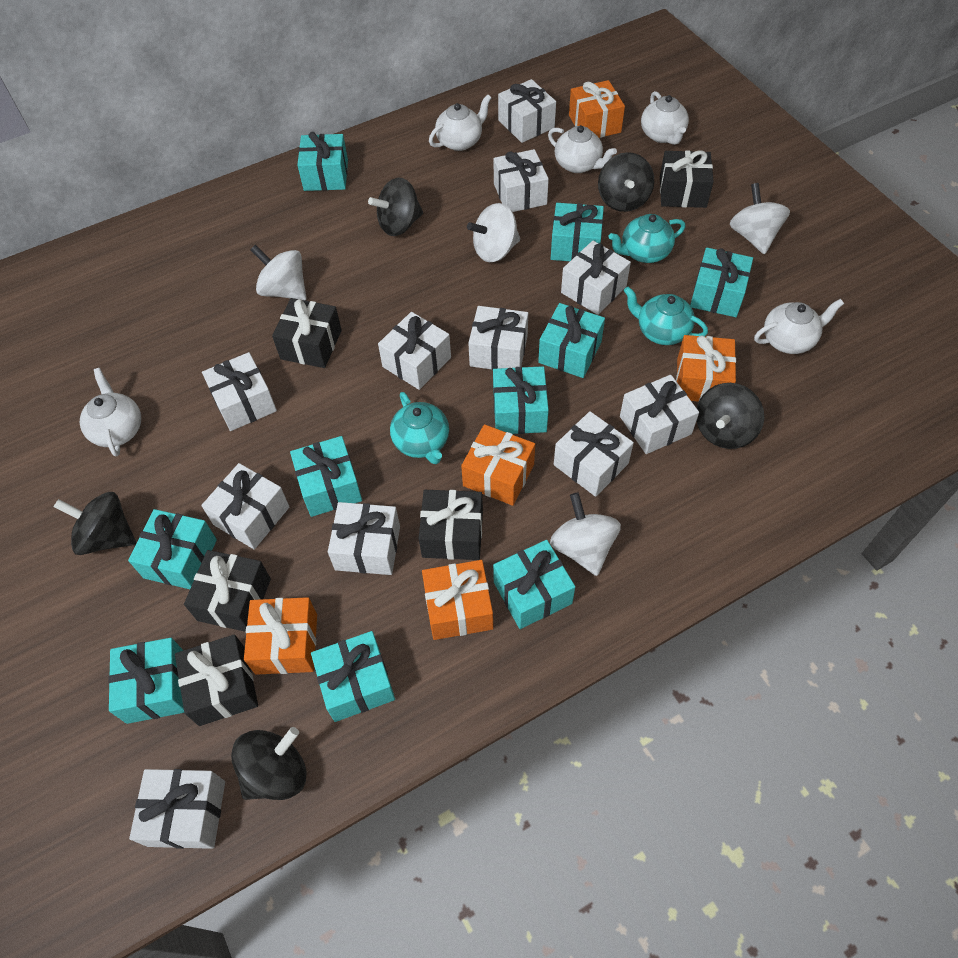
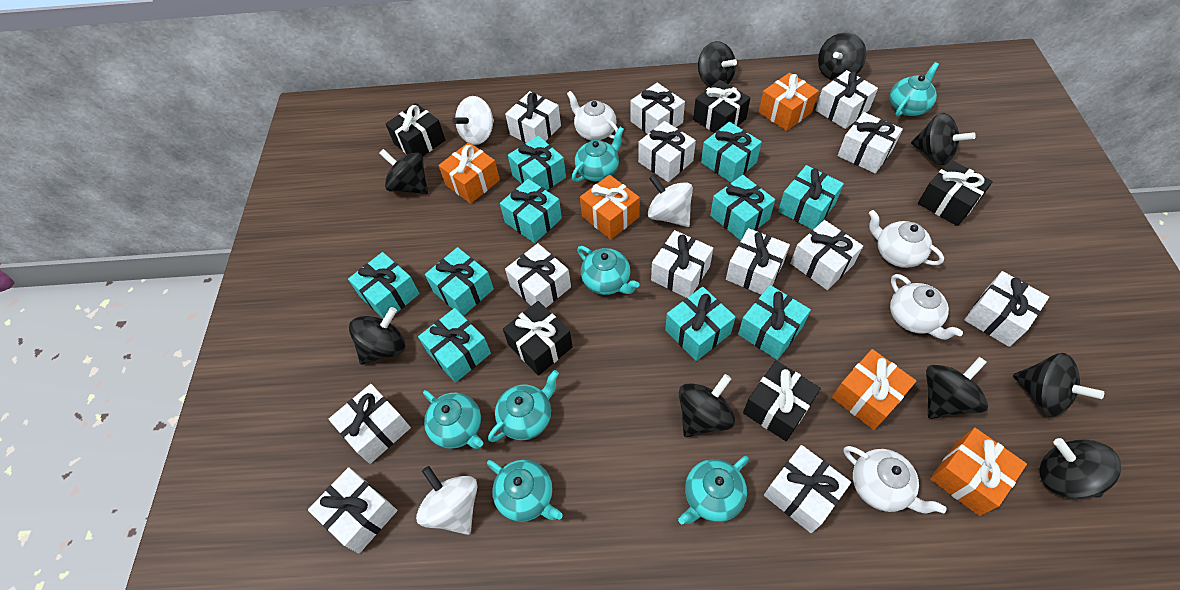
black spinning top: [54,492,136,555] [231,727,306,800] [368,178,423,236] [598,152,654,212] [697,383,764,449] = 5 -> [349,307,405,365] [379,149,428,194] [679,374,735,437] [698,41,737,87] [818,32,866,80] [911,113,976,165] [926,357,988,419] [1013,353,1104,417] [1040,438,1121,499] = 9
turquoise teapot: [390,392,449,464] [609,214,685,263] [624,287,708,345] = 3 -> [423,390,483,449] [487,460,563,522] [488,370,559,442] [572,127,624,182] [577,246,640,295] [678,456,749,525] [890,62,939,117] = 7
white gift: [129,769,225,849] [201,463,290,549] [202,352,277,431] [328,502,400,575] [378,312,451,390] [468,306,528,370] [494,149,549,212] [498,79,556,143] [554,411,634,497] [561,241,631,315] [620,375,699,454] = 11 -> [308,467,398,553] [329,384,411,464] [505,91,561,143] [505,243,571,308] [631,83,685,134] [638,121,696,182] [651,230,713,298] [726,228,790,295] [764,445,851,533] [790,220,863,290] [815,70,878,129] [838,112,903,173] [964,271,1049,347] = 13
white spinning top: [250,245,307,300] [467,203,520,263] [550,493,621,576] [730,183,790,254] = 4 -> [416,466,478,535] [452,96,494,145] [648,174,693,227] = 3
white teapot: [80,368,141,456] [429,94,492,151] [548,125,617,173] [641,91,689,145] [754,299,844,354] = 5 -> [567,91,618,140] [844,446,946,514] [869,210,944,268] [890,274,963,340] = 4

